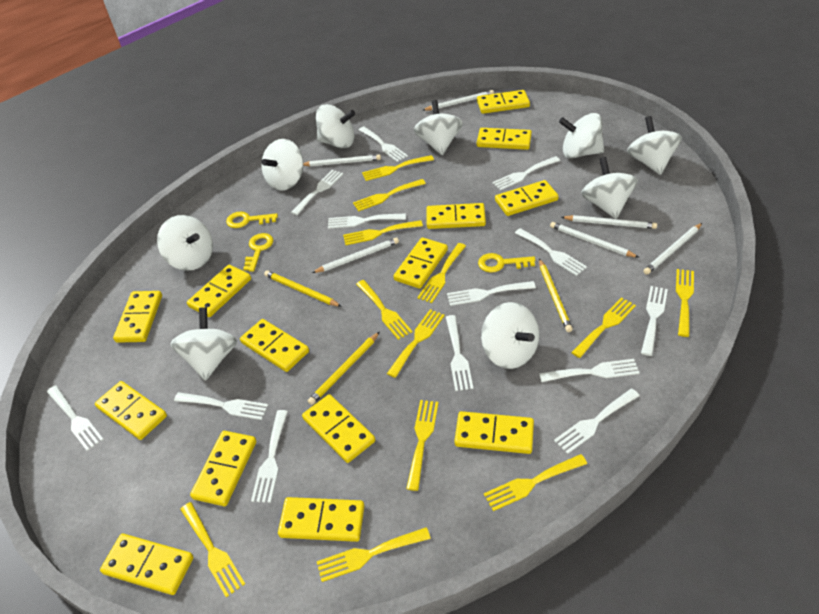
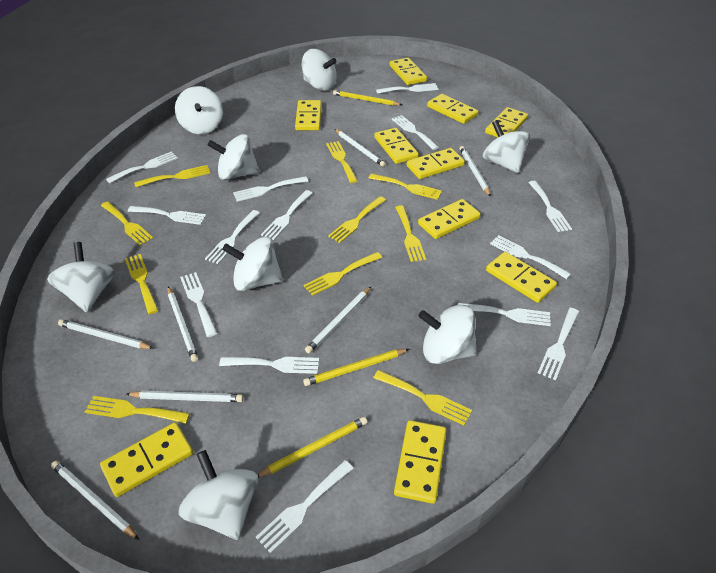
white fork: [47,385,104,451] [174,392,268,420] [251,410,288,503] [291,170,343,215] [328,213,406,229] [359,127,408,162] [446,315,473,391] [447,281,536,306] [492,156,560,191] [515,228,587,276] [539,359,639,382] [554,389,639,454] [641,286,668,356] = 13 -> [106,151,178,183] [128,206,206,225] [180,272,217,337] [205,210,260,264] [219,357,319,374] [233,176,308,202] [256,460,354,554] [261,190,312,240] [376,83,438,94] [392,115,439,150] [458,303,551,326] [490,235,571,279] [528,181,572,232] [538,308,579,380] = 14
white pencil: [303,155,381,166] [312,237,399,273] [423,90,494,111] [550,222,639,258] [562,215,657,229] [643,223,702,275] = 6 -> [51,460,139,540] [58,319,154,349] [127,390,243,402] [168,287,198,362] [305,287,371,353] [335,129,386,167] [459,146,491,197] = 7
white spinning top: [157,215,213,271] [170,307,237,381] [261,139,303,190] [316,104,355,148] [414,100,463,155] [481,302,539,369] [559,113,604,158] [581,157,638,219] [627,116,682,175] = 9 -> [47,242,115,312] [175,86,223,134] [178,450,258,540] [208,134,260,180] [222,237,283,291] [302,49,337,91] [418,305,477,364] [483,120,530,173] = 8
yellow domino: [95,381,167,440] [100,534,193,595] [113,291,162,343] [187,265,251,317] [190,431,256,506] [240,319,309,372] [278,497,364,542] [302,394,375,463] [393,237,448,289] [426,203,486,229] [454,411,534,454] [477,90,530,114] [477,128,532,150] [495,180,559,216] = 14 -> [100,422,193,497] [295,100,322,130] [374,128,419,164] [390,58,427,85] [394,420,446,504] [407,148,465,179] [418,199,481,239] [427,94,478,124] [485,107,528,137] [486,252,557,303] = 10
yellow fork: [180,502,245,597] [317,527,431,582] [343,220,423,245] [353,179,426,212] [356,280,412,340] [362,155,434,181] [387,309,445,378] [406,400,438,491] [417,243,466,303] [484,454,587,511] [571,297,636,358] [676,269,694,337] = 12 -> [85,396,190,424] [101,201,153,245] [125,254,159,314] [134,165,210,187] [304,252,382,296] [326,141,358,183] [328,196,386,243] [369,173,442,200] [373,370,472,425] [395,206,426,262] = 10
yellow key: [226,212,278,228] [243,233,274,272] [478,253,535,273] = 3 -> none = 0

